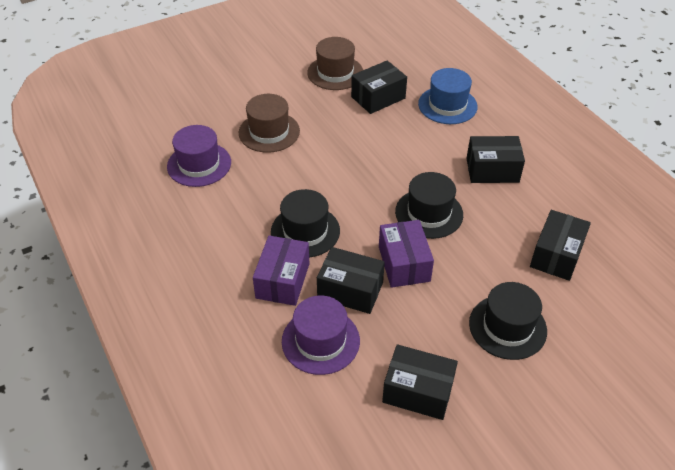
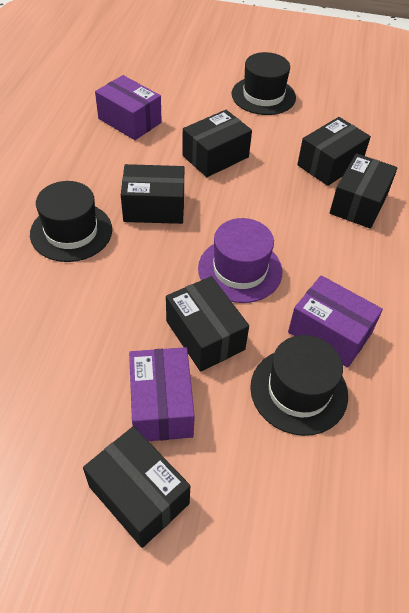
black box: [317,247,385,314] [351,60,407,114] [382,344,458,420] [467,136,525,183] [530,210,591,281] = 5 -> [83,426,190,548] [121,164,184,224] [166,276,249,372] [182,110,252,177] [297,117,371,186] [330,153,398,229] = 6
blue hat: [418,68,478,124] = 1 -> none = 0
brown hat: [239,94,300,153] [307,37,363,90] = 2 -> none = 0
purple box: [253,235,310,306] [379,220,434,288] = 2 -> [95,75,162,140] [129,347,195,441] [288,275,383,368] = 3
purple hat: [167,125,231,187] [282,295,360,375] = 2 -> [198,218,282,303] = 1

